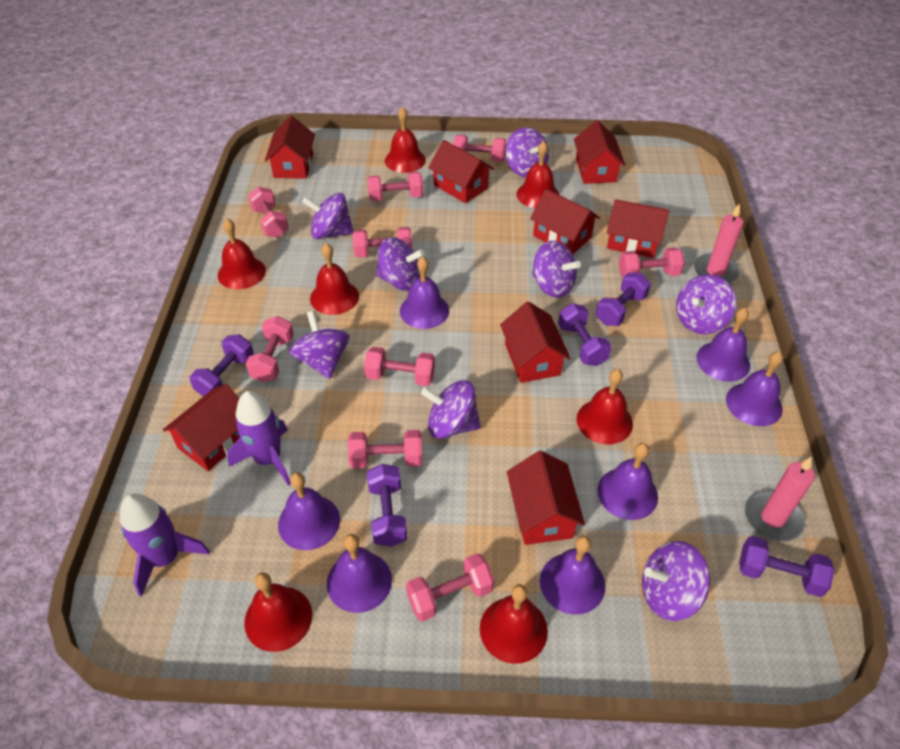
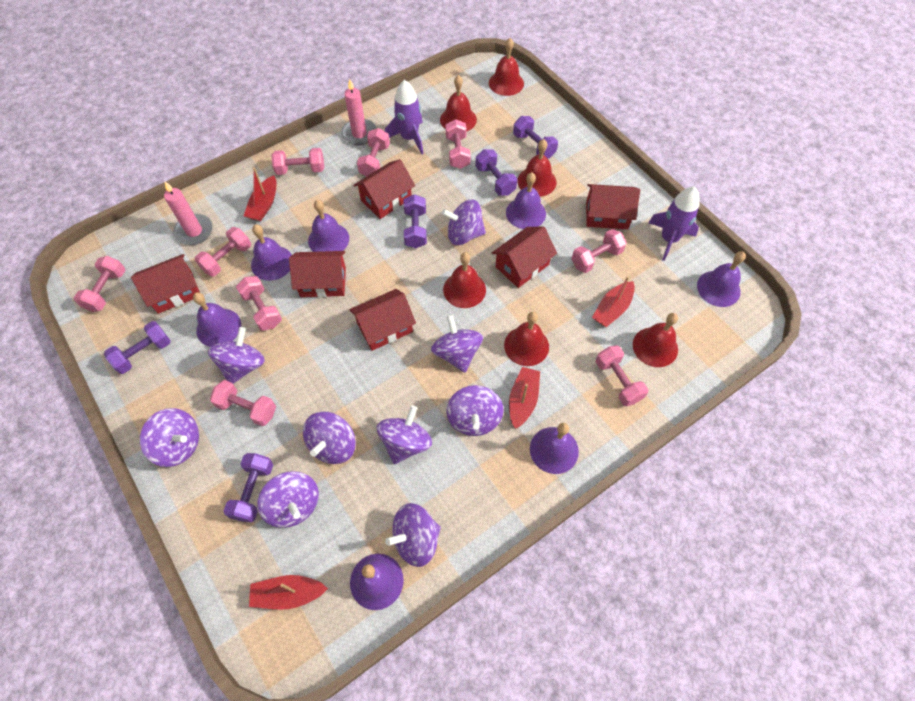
purple spinning top: [289,311,350,379] [302,193,354,239] [376,237,425,291] [421,380,481,439] [505,127,549,178] [532,241,581,298] [642,541,710,621] [676,275,736,334] = 8 -> [140,408,199,467] [208,327,265,384] [257,471,319,528] [303,412,356,464] [377,405,432,464] [385,503,441,567] [431,315,483,373] [442,200,486,245] [446,385,504,436] = 9
red bell: [218,219,266,290] [244,572,312,652] [310,243,359,315] [385,107,426,173] [480,584,548,664] [516,141,559,208] [577,369,633,444] = 7 -> [440,75,477,132] [443,253,486,308] [489,38,524,96] [504,312,549,366] [517,139,556,197] [633,313,678,367] = 6
red boat: none = 0 -> [244,168,277,221] [249,575,328,610] [509,367,540,429] [592,276,635,327] = 4
red house: [163,384,240,471] [265,116,315,179] [428,140,494,203] [500,301,571,383] [507,451,585,545] [530,189,600,254] [574,120,625,184] [607,199,669,258] = 8 -> [131,254,200,314] [289,251,346,297] [350,289,416,351] [354,159,415,219] [492,226,557,288] [586,184,640,229] = 6

